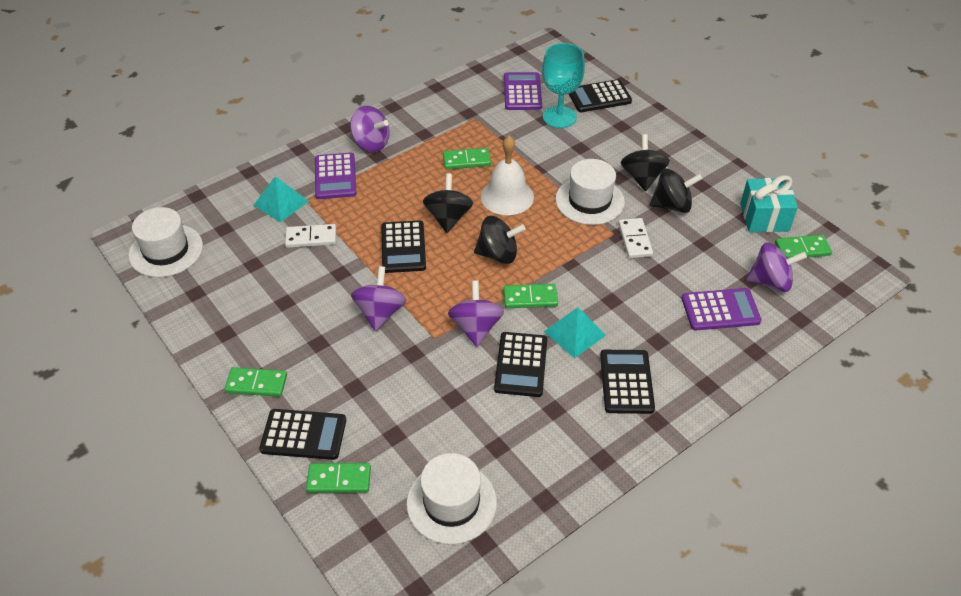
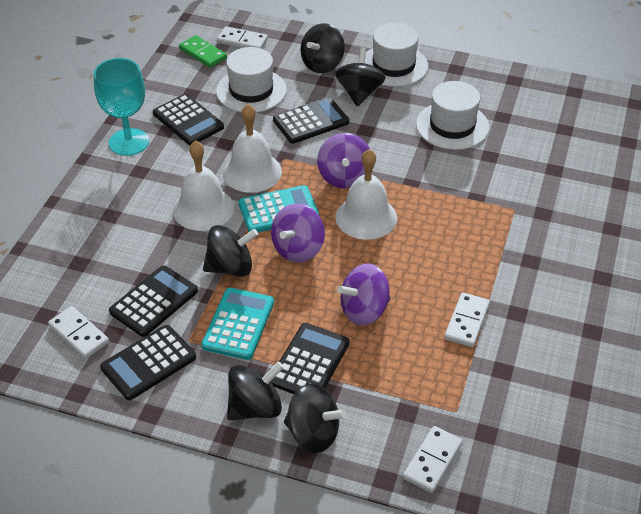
black spinning top: [423,174,473,233] [474,216,525,264] [621,134,670,191] [650,168,703,213] = 4 -> [203,225,258,277] [227,361,284,420] [284,383,347,453] [301,23,345,73] [335,47,385,106] = 5
green domino: [225,367,287,397] [306,463,371,493] [443,148,491,169] [503,284,558,308] [775,235,832,258] = 5 -> [179,35,227,68] = 1
purple calculator: [315,153,357,199] [504,72,542,110] [682,288,761,330] = 3 -> none = 0
purple spinning top: [350,106,390,152] [351,266,406,331] [448,281,504,347] [746,242,807,292] = 4 -> [271,203,325,263] [317,133,370,188] [337,263,390,325] = 3
turquoise calculator: none = 0 -> [201,288,274,360] [239,185,319,232] = 2
turquoise gift: [740,175,798,232] = 1 -> none = 0
turquoise pyramid: [253,176,309,223] [544,307,606,358] = 2 -> none = 0
white bell: [481,136,534,215] = 1 -> [173,140,234,231] [223,104,282,193] [335,149,397,240] = 3
white domino: [285,224,336,248] [618,218,653,258] = 2 -> [48,306,109,359] [217,26,268,49] [403,426,463,493] [444,292,490,347] = 4

